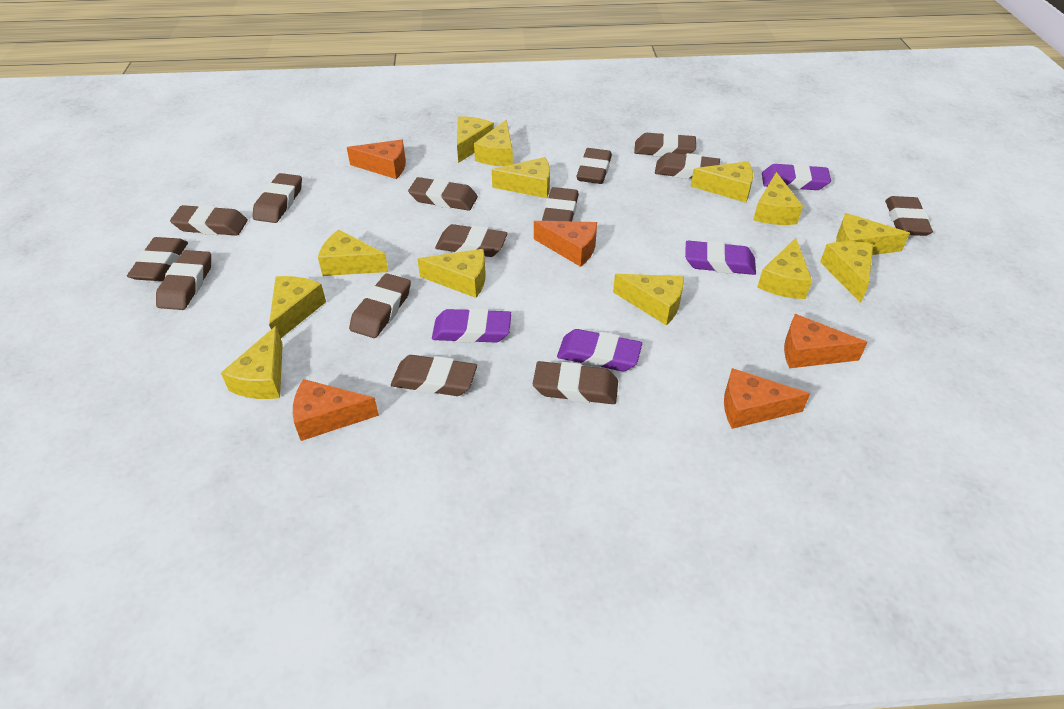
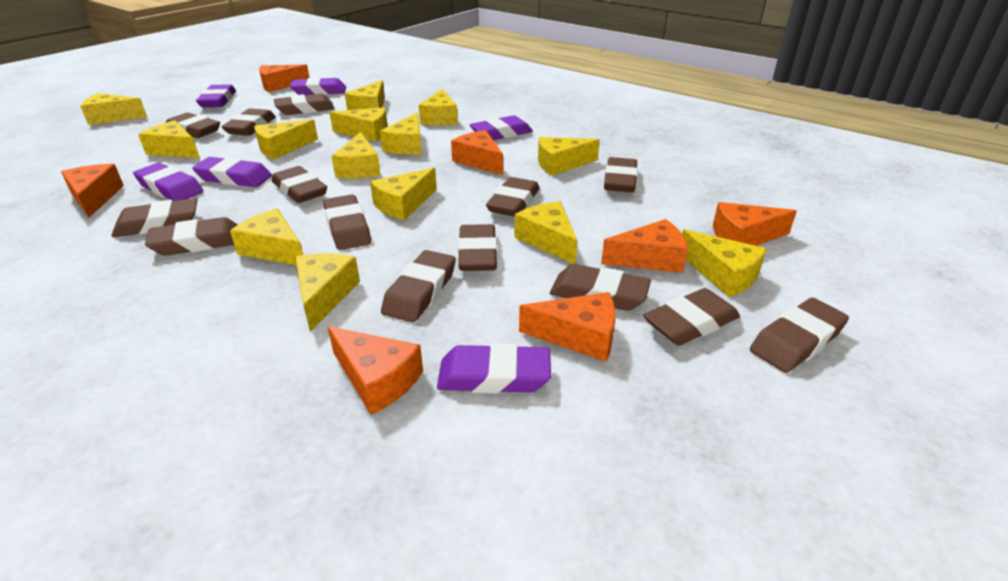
orange cheese: [293,379,379,441] [347,140,406,179] [534,221,597,267] [724,368,810,429] [784,314,868,368] = 5 -> [61,164,124,218] [259,64,310,92] [328,326,423,415] [451,130,503,175] [519,292,616,362] [601,219,688,273] [713,202,797,246] = 7
purple eraser: [432,308,511,343] [557,329,642,371] [685,241,756,275] [762,164,831,190] = 4 -> [133,163,203,201] [192,157,272,187] [196,84,236,107] [290,77,346,95] [437,343,551,394] [469,115,533,140] = 6
yellow cheese: [221,326,283,399] [269,276,326,338] [318,230,389,276] [418,249,486,298] [457,116,494,163] [474,120,513,166] [492,157,550,198] [613,274,684,325] [691,161,753,203] [753,172,803,225] [757,238,812,299] [820,241,873,303] [836,213,910,255] = 13 -> [80,93,147,125] [138,120,200,159] [230,208,303,265] [254,120,318,159] [295,253,360,332] [329,107,388,142] [331,132,381,178] [345,80,385,110] [370,168,437,220] [380,113,422,155] [418,88,458,125] [515,201,577,264] [538,137,600,176] [682,229,767,297] = 14

